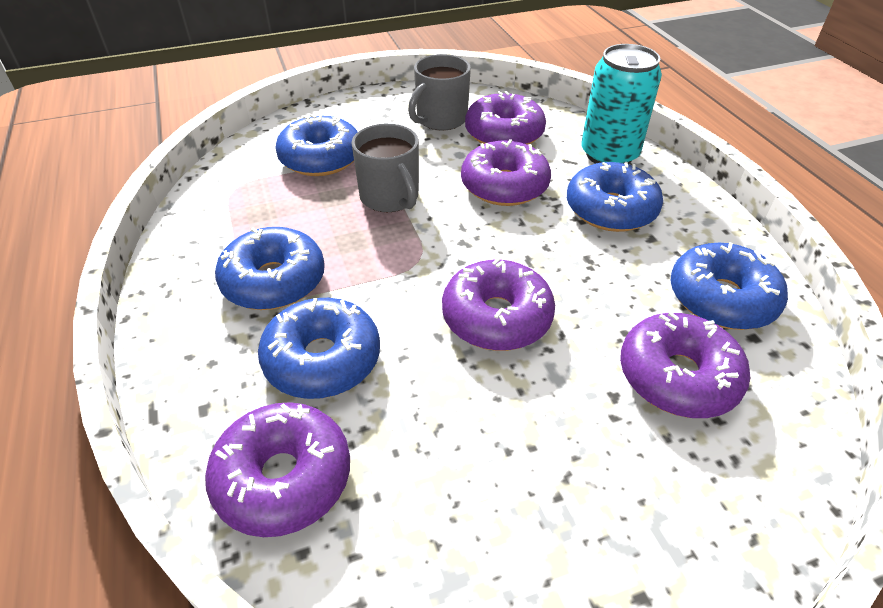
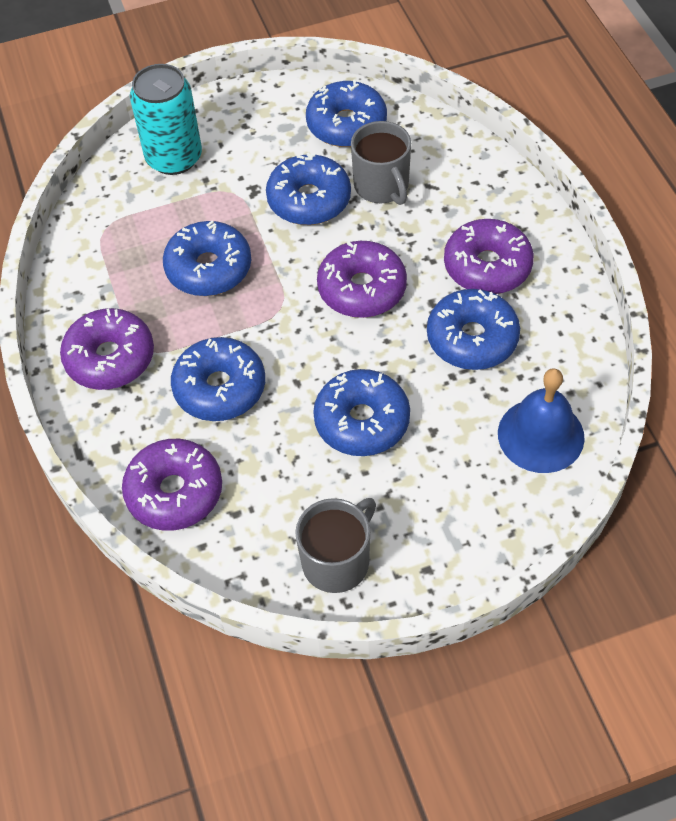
blue bell: none = 0 -> [498,368,585,473] = 1
blue donut: [215,227,325,310] [258,298,380,399] [275,114,358,176] [567,162,663,232] [670,242,788,330] = 5 -> [163,221,251,296] [171,337,265,421] [266,152,351,225] [306,80,387,147] [313,369,410,456] [427,289,520,370] = 6
purple donut: [205,402,350,537] [442,257,555,351] [461,139,551,206] [465,91,546,145] [620,312,750,418] = 5 -> [60,308,154,390] [122,439,222,531] [317,241,407,318] [444,219,534,294] = 4

